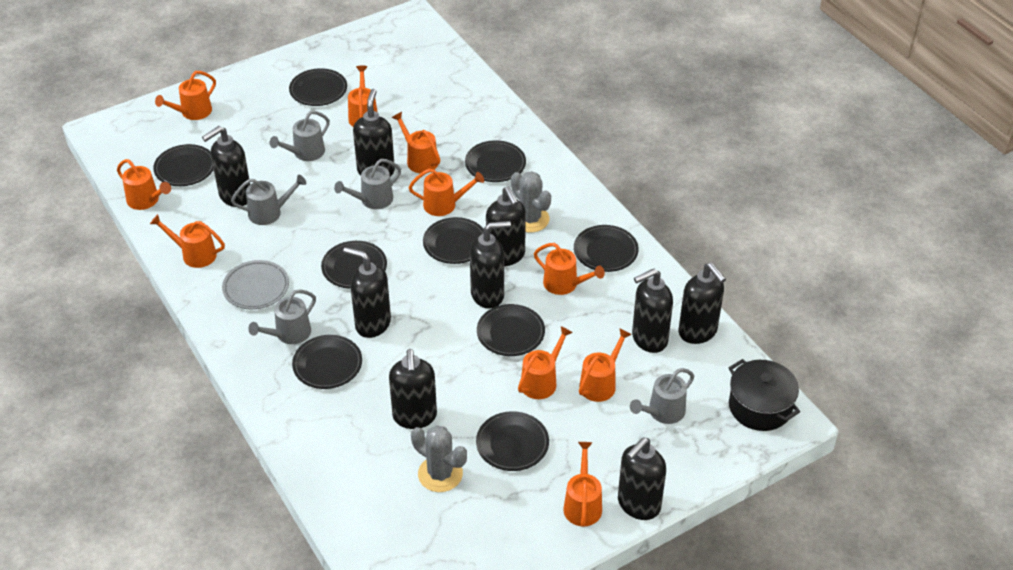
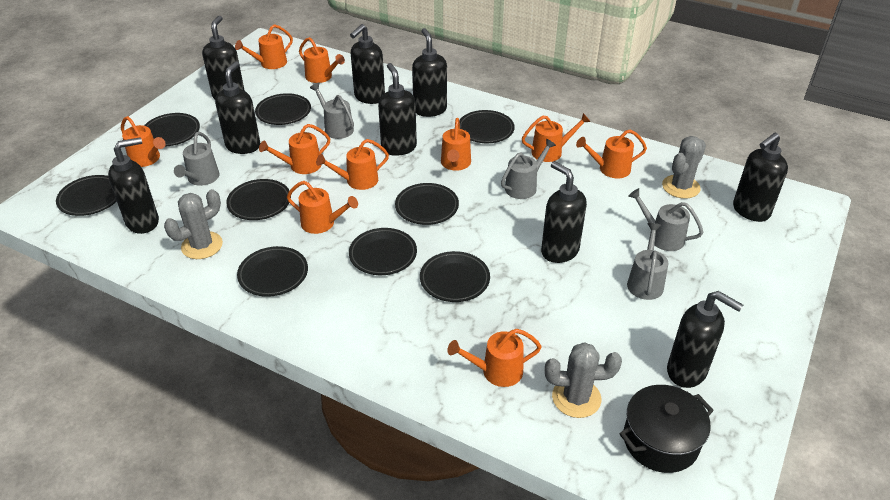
grey cactus: [411,425,467,492] [511,171,551,233] = 2 -> [164,189,223,259] [545,342,622,418] [662,136,706,199] = 3
grey plate: [222,260,289,309] = 1 -> none = 0

